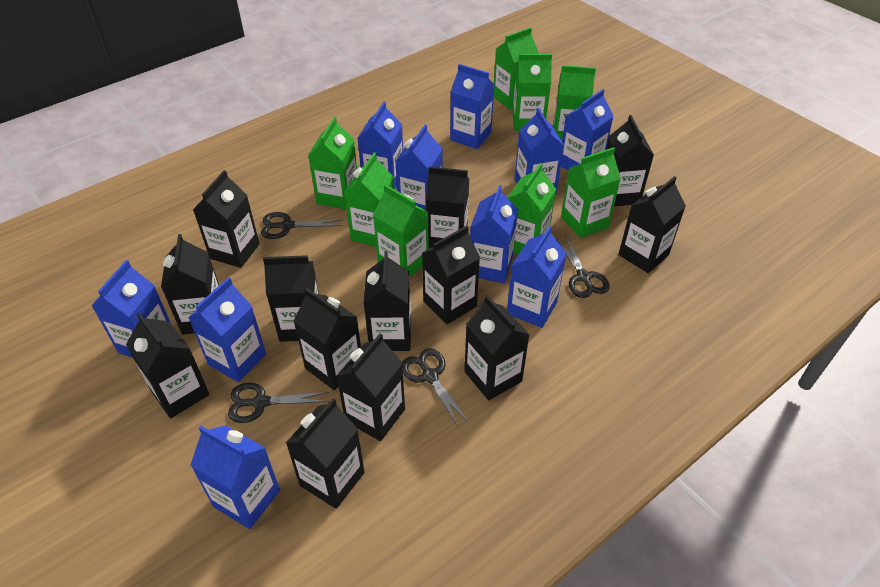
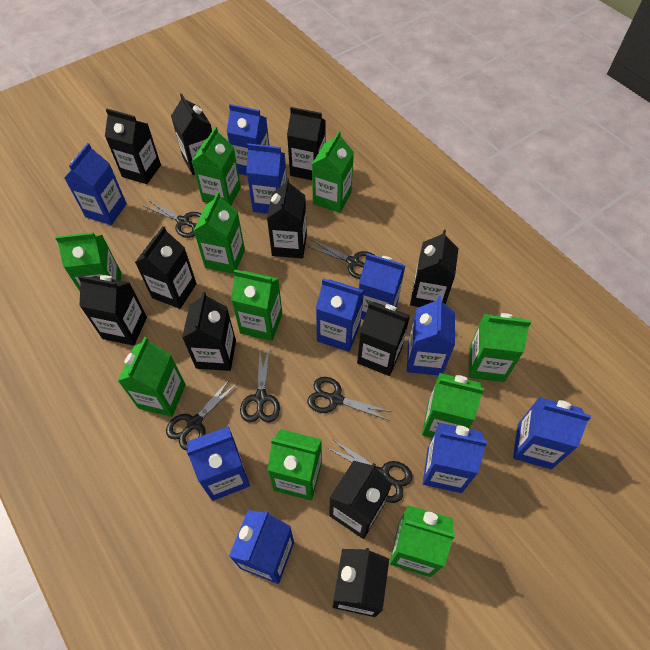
black carton: [126,312,209,418] [161,234,219,335] [193,170,260,268] [263,255,319,342] [286,398,364,509] [293,288,361,390] [336,333,405,441] [364,251,411,351] [422,226,480,324] [426,166,469,249] [464,295,530,400] [606,115,654,206] [618,176,686,273] = 13 -> [78,275,147,346] [105,109,161,184] [135,226,197,309] [171,94,212,175] [182,292,236,371] [267,178,307,258] [287,107,326,180] [329,461,392,539] [333,548,389,617] [357,302,410,376] [410,230,459,307] = 11
black scissors: [228,383,329,423] [261,212,343,239] [402,348,469,428] [556,235,609,298] = 4 -> [142,199,201,238] [166,379,238,450] [240,349,280,422] [307,240,374,279] [308,377,392,421] [327,440,413,503] = 6
green carton: [308,117,357,210] [344,152,394,247] [373,184,429,277] [494,27,539,110] [507,163,556,255] [512,54,552,131] [553,65,596,141] [561,147,621,238] = 8 -> [55,232,121,291] [118,337,186,417] [192,126,241,205] [193,192,245,274] [231,270,282,341] [267,429,322,501] [312,131,354,213] [390,505,455,577] [422,373,484,438] [469,313,531,382] = 10

